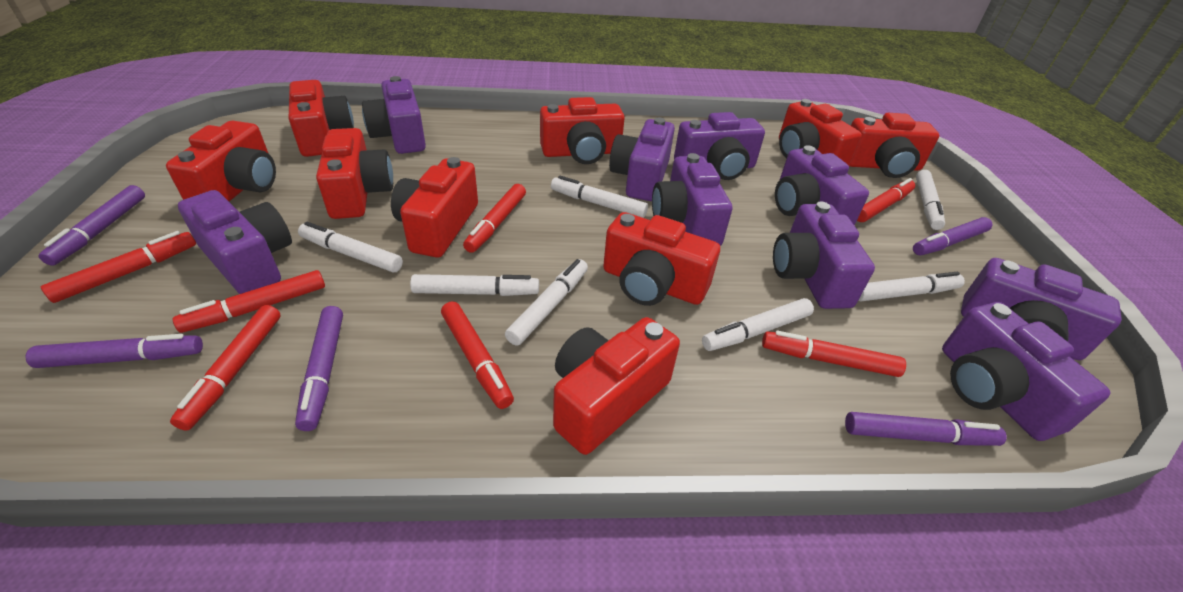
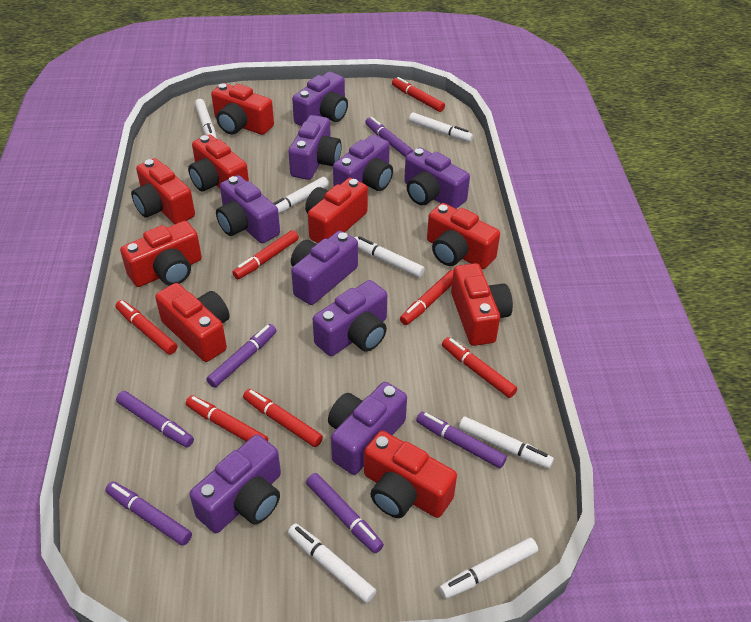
purple marker: [25,334,203,368] [39,185,145,266] [295,306,343,431] [845,412,1007,446] [913,217,992,255] = 5 -> [105,481,192,546] [116,391,194,447] [206,324,277,388] [306,473,384,553] [365,117,414,157] [416,411,507,469] = 6

